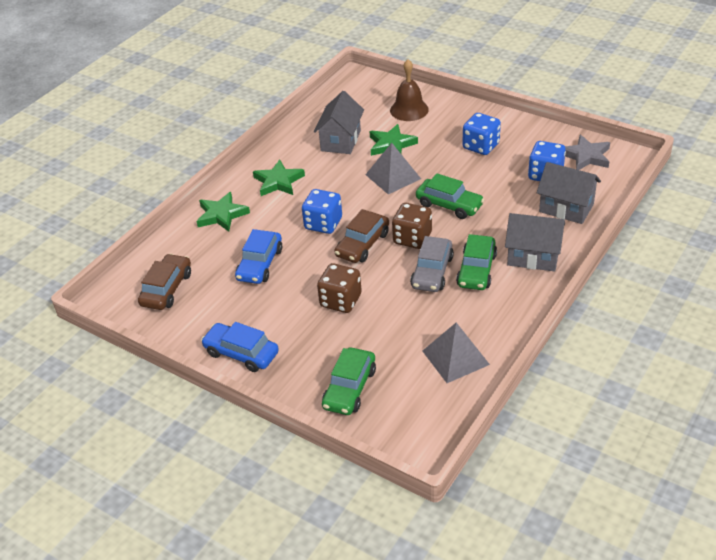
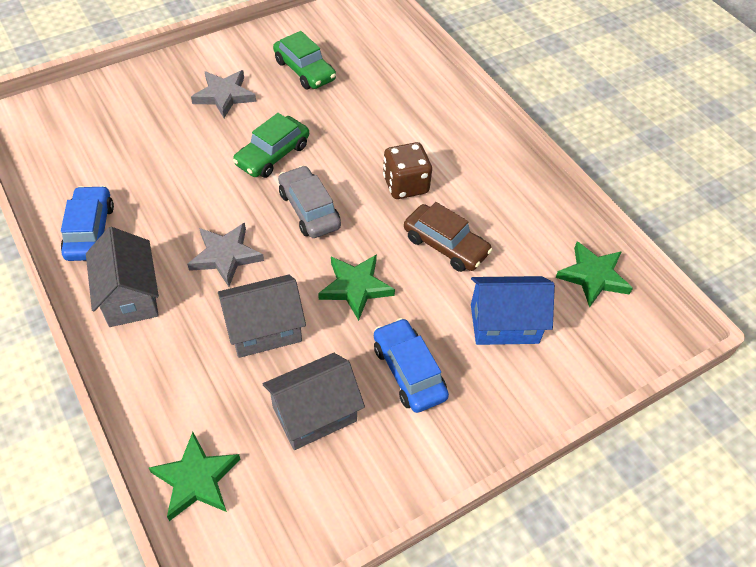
blue dice: [302,189,342,234] [463,113,501,155] [528,141,566,181] = 3 -> none = 0
blue house: none = 0 -> [471,276,555,345] = 1
brown bell: [390,59,429,121] = 1 -> none = 0
brown car: [138,254,191,310] [334,209,389,263] = 2 -> [404,202,492,272] = 1
brown dice: [317,263,362,313] [392,203,432,249] = 2 -> [383,142,432,199] = 1
green car: [322,347,376,415] [416,173,484,219] [456,234,497,290] = 3 -> [233,113,309,178] [273,31,336,89] = 2
grey pyramid: [365,143,421,194] [423,322,490,383] = 2 -> none = 0
grey star: [565,135,610,170] = 1 -> [187,223,264,287] [191,70,256,118] = 2

